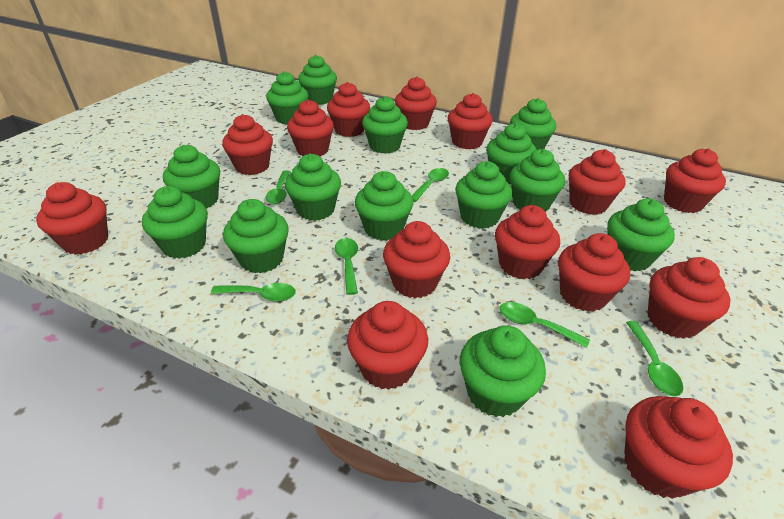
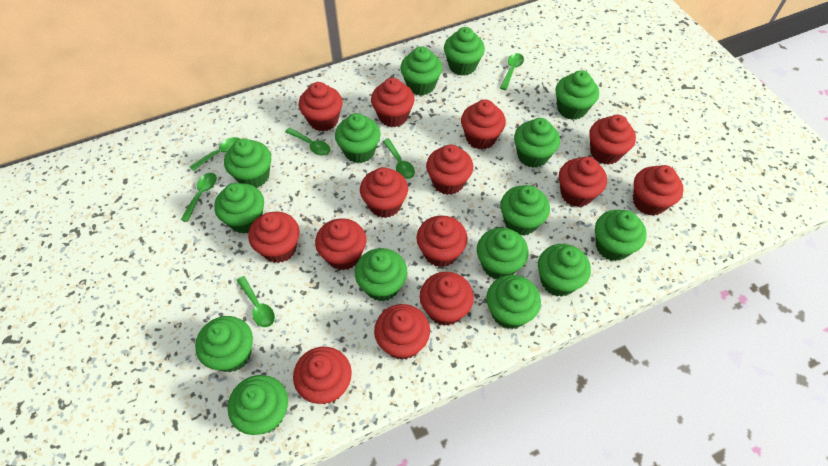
green cupcake: [142,186,208,259] [163,145,220,209] [223,199,289,273] [266,71,308,124] [285,154,341,221] [298,55,337,105] [355,171,413,241] [362,96,408,154] [455,161,512,229] [460,325,546,417] [486,123,537,185] [510,98,556,150] [510,149,565,212] [607,198,675,271] = 14 -> [195,316,253,372] [214,183,264,234] [224,138,271,188] [228,375,288,435] [335,113,381,163] [355,248,407,301] [400,46,442,95] [444,27,485,76] [477,228,528,279] [486,275,541,329] [500,185,550,236] [514,118,560,168] [538,244,591,297] [556,70,599,120] [595,210,647,261] = 15

